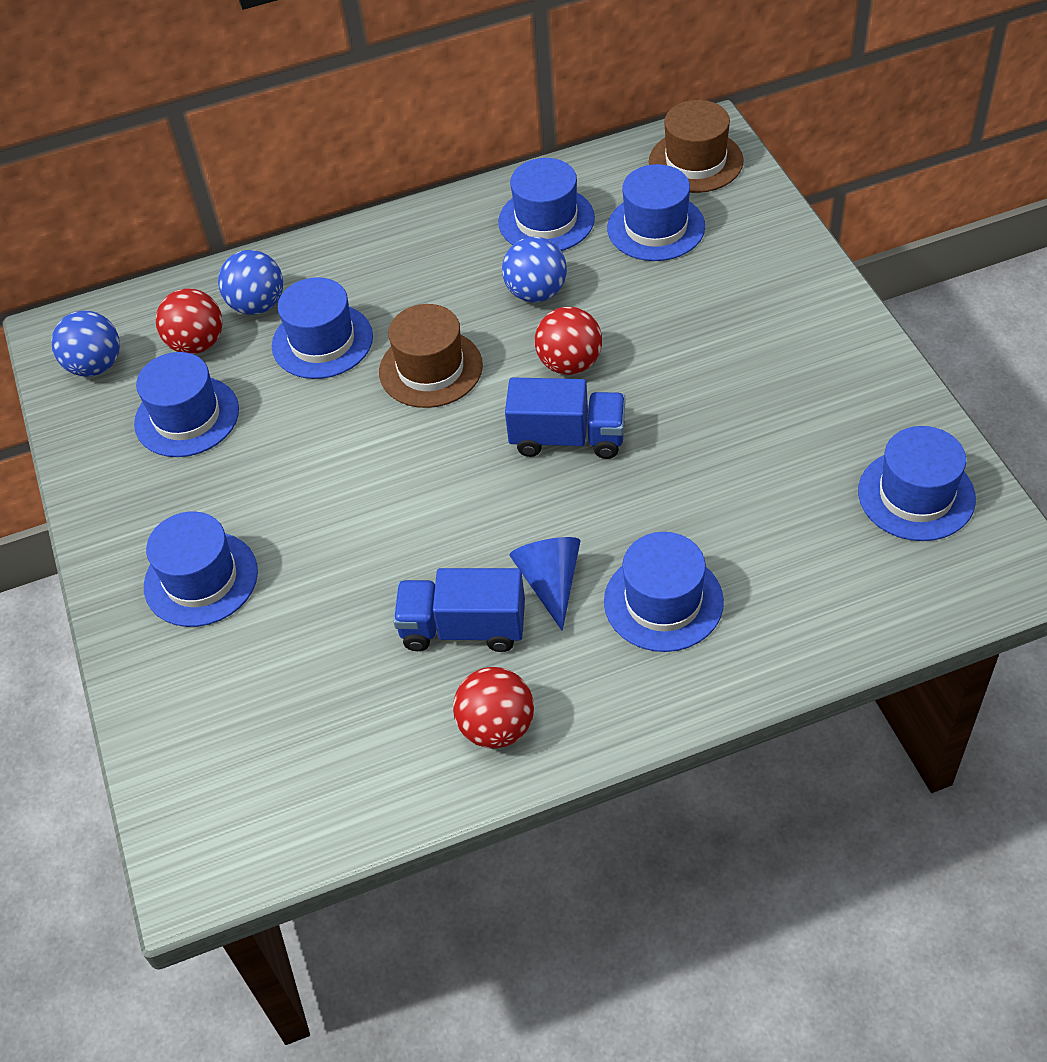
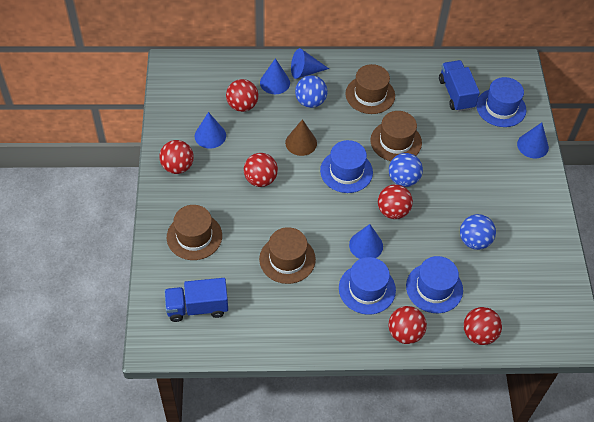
blue cone: [510,537,581,631] = 1 -> [195,112,226,149] [260,58,290,94] [291,48,329,79] [349,224,383,259] [517,123,549,158] = 5
blue hat: [134,352,239,457] [144,511,258,627] [272,277,373,379] [498,158,595,251] [604,532,724,652] [607,164,705,261] [858,426,976,541] = 7 -> [320,140,373,193] [339,257,396,315] [406,256,463,313] [476,77,526,127] = 4
brown cone: none = 0 -> [285,119,317,156] = 1
brown hat: [379,304,483,408] [649,100,744,193] = 2 -> [167,205,222,260] [259,227,316,284] [346,64,395,114] [370,111,422,161] = 4
red ball: [156,288,223,354] [453,667,534,749] [535,307,602,375] = 3 -> [159,140,194,174] [226,79,258,112] [244,153,278,187] [378,184,413,219] [388,306,427,344] [464,307,502,345] = 6

